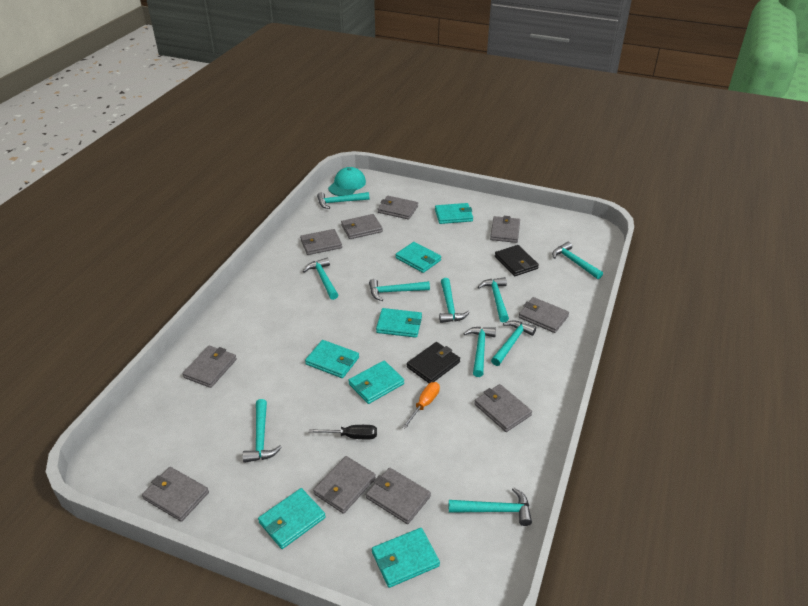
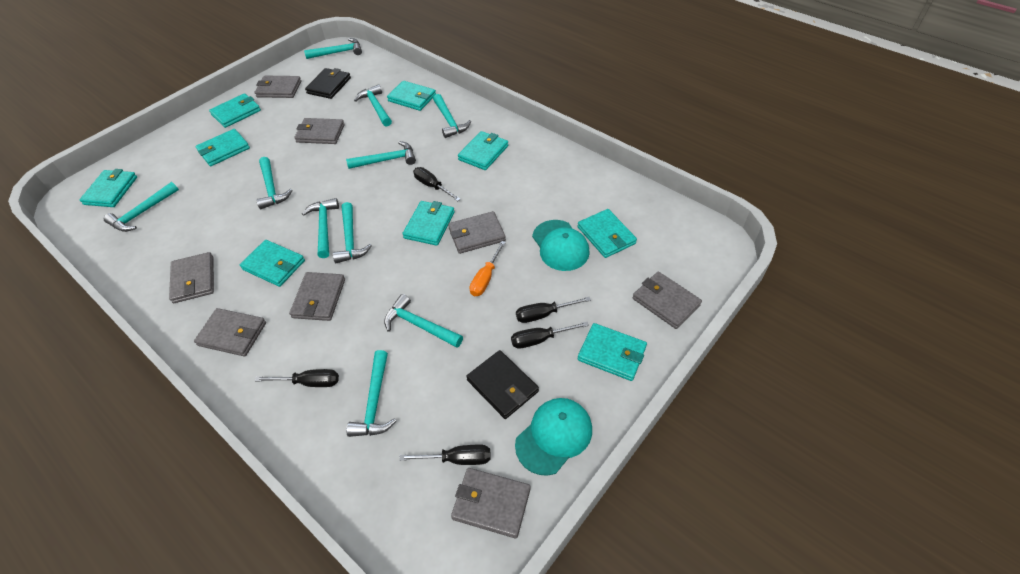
black screwdriver: [309,425,377,440] = 1 -> [255,369,339,387] [399,445,491,465] [413,167,461,201] [511,322,589,349] [516,297,591,323] = 5
grey wallet: [142,467,209,522] [182,345,237,388] [300,229,342,255] [313,456,376,514] [341,214,383,239] [366,468,431,524] [378,196,418,220] [474,384,532,432] [490,216,520,243] [519,297,569,333] = 10 -> [169,252,214,303] [194,308,266,356] [254,76,302,98] [289,272,345,321] [294,118,345,144] [448,211,506,254] [451,468,531,538] [633,271,702,329] = 8
turquoise cap: [328,167,366,196] = 1 -> [515,398,592,476] [532,220,590,271] = 2
turquoise wallet: [258,488,326,549] [305,340,359,378] [348,361,404,404] [372,528,440,588] [376,308,422,338] [396,242,441,273] [435,203,473,224] = 7 -> [80,169,137,207] [196,129,250,166] [209,93,261,128] [240,240,305,287] [387,81,436,111] [402,201,455,246] [458,131,508,170] [578,209,637,258] [578,323,647,381] = 9

